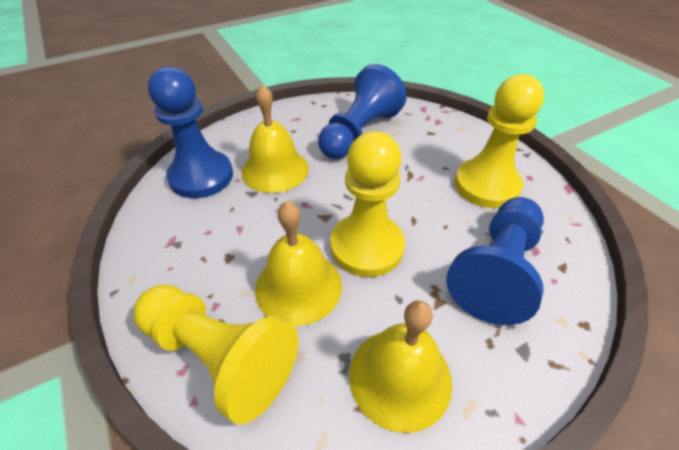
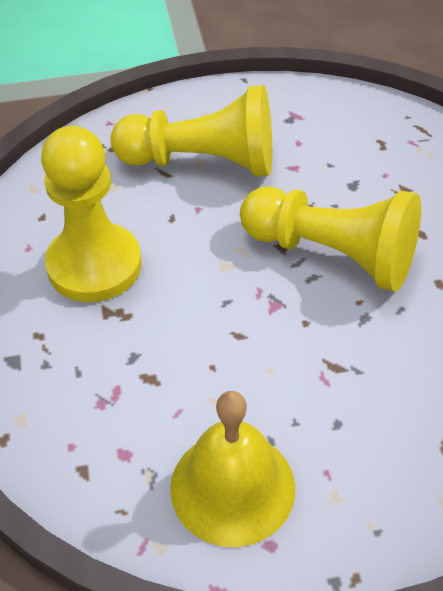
blue pawn: [148,66,233,198] [318,64,407,159] [446,197,544,325] = 3 -> none = 0
yellow bell: [242,84,309,193] [255,201,342,326] [349,300,452,433] = 3 -> [170,391,295,547] = 1

